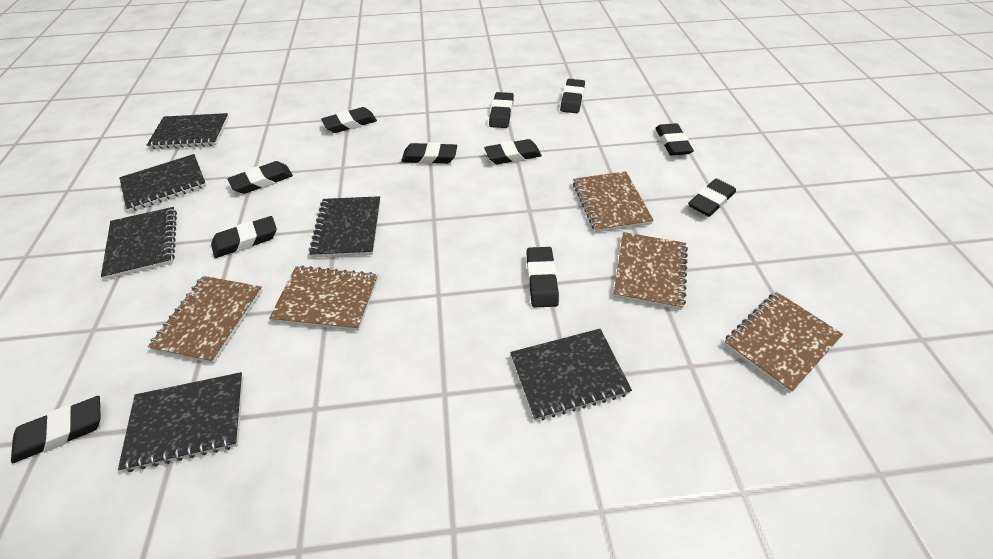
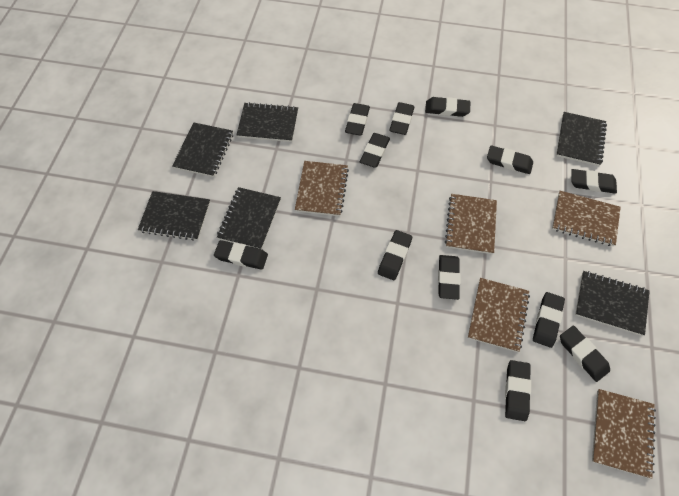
black eraser: [11,396,101,463] [211,216,277,258] [227,161,293,194] [321,107,377,133] [401,142,457,164] [484,139,542,164] [489,92,514,128] [527,247,559,308] [560,79,585,113] [655,123,694,156] [688,179,736,217] = 11 -> [214,240,268,270] [345,103,370,136] [360,133,390,168] [378,230,412,280] [389,102,415,135] [425,97,470,117] [438,255,460,300] [487,145,533,174] [505,360,531,421] [533,292,565,348] [560,325,610,382] [571,169,617,194] = 12

